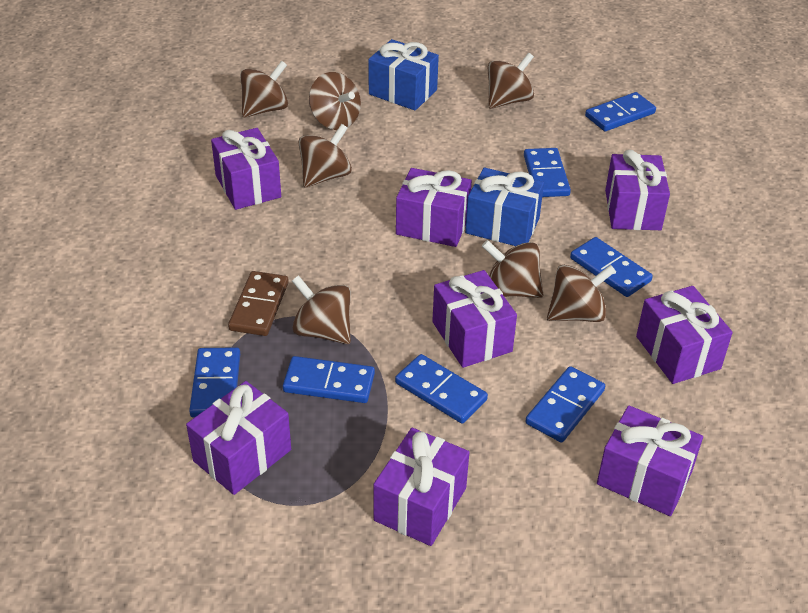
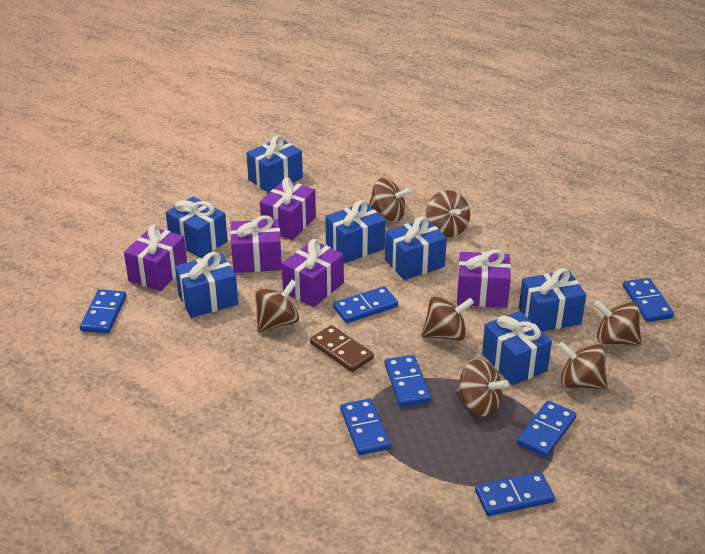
blue gift: [368,39,439,111] [465,168,544,246] = 2 -> [166,196,228,258] [175,252,238,318] [247,135,303,193] [325,200,385,263] [385,216,447,280] [482,311,552,385] [519,268,586,331] = 7
purple gift: [186,381,291,495] [211,128,281,210] [373,428,469,546] [396,168,472,247] [432,270,517,368] [597,405,703,516] [605,150,670,230] [636,286,733,384] = 8 -> [124,225,187,291] [230,215,282,273] [260,178,316,240] [282,239,344,307] [457,249,511,308] = 5

